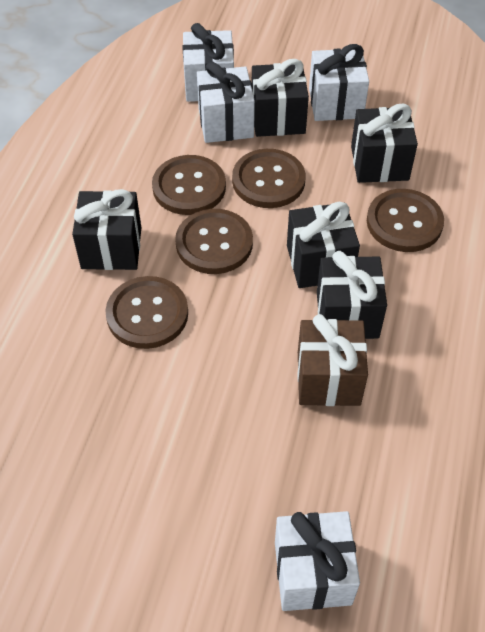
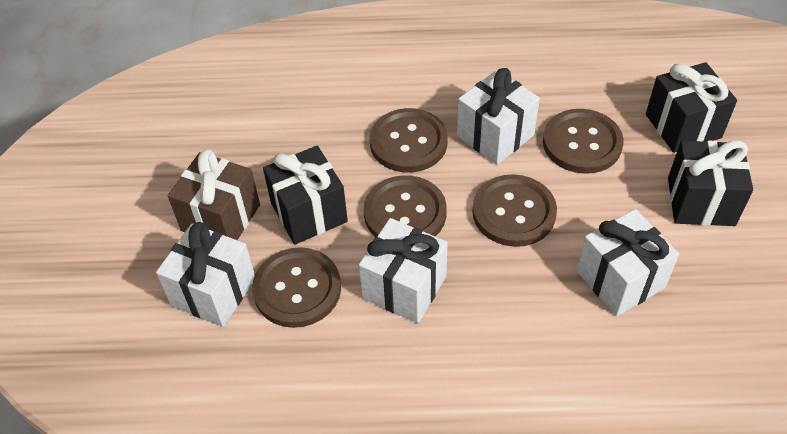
black gift: [72,189,141,270] [252,59,309,137] [287,202,360,288] [317,251,387,339] [351,104,418,183] = 5 -> [263,146,348,245] [646,62,737,153] [668,140,753,226] = 3

